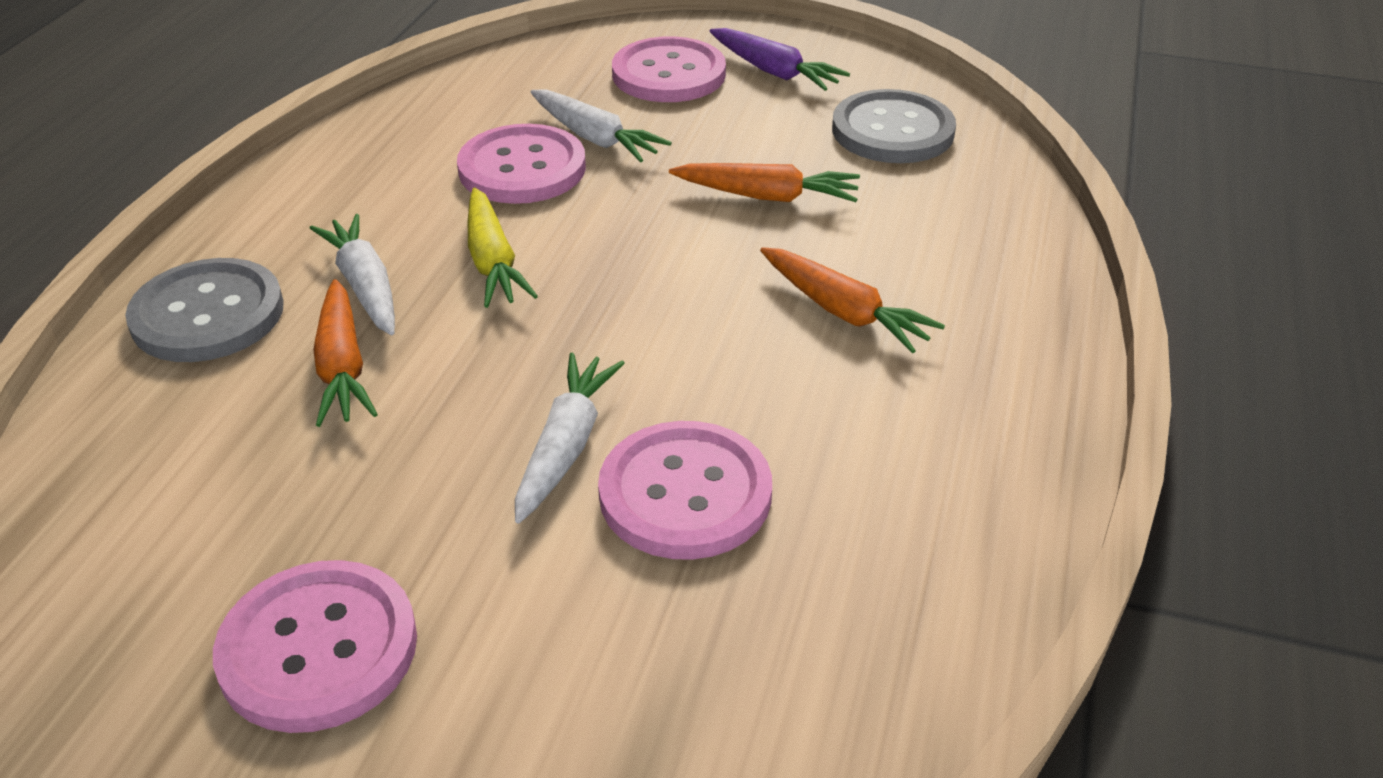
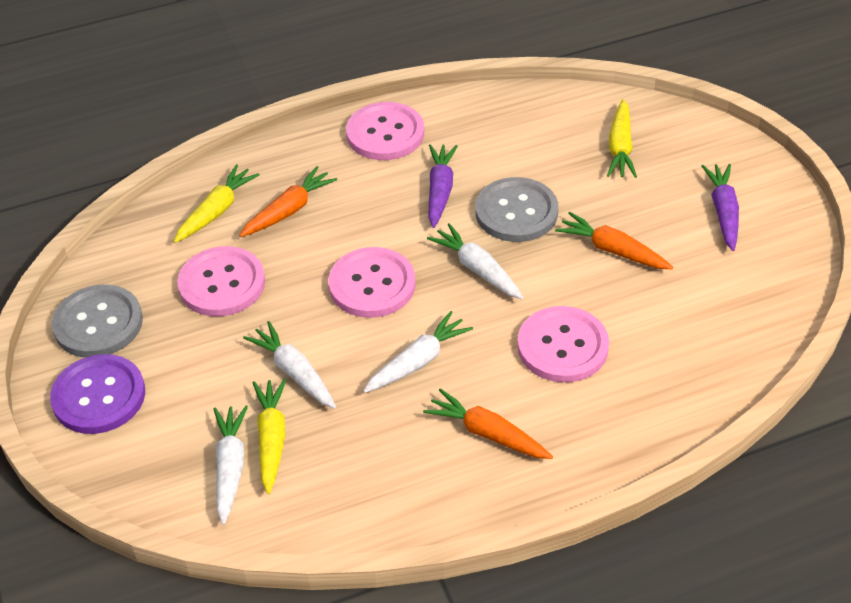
purple button: none = 0 -> [50,354,145,434] = 1
purple carrot: [710,28,850,91] = 1 -> [429,144,458,228] [701,164,739,251] = 2
white carrot: [310,214,395,335] [515,353,625,524] [531,89,672,162] = 3 -> [214,405,248,525] [243,321,336,409] [363,311,473,393] [427,223,524,299] = 4
yellow carrot: [468,188,538,308] = 1 -> [174,164,260,243] [252,378,286,494] [607,99,637,178] = 3

